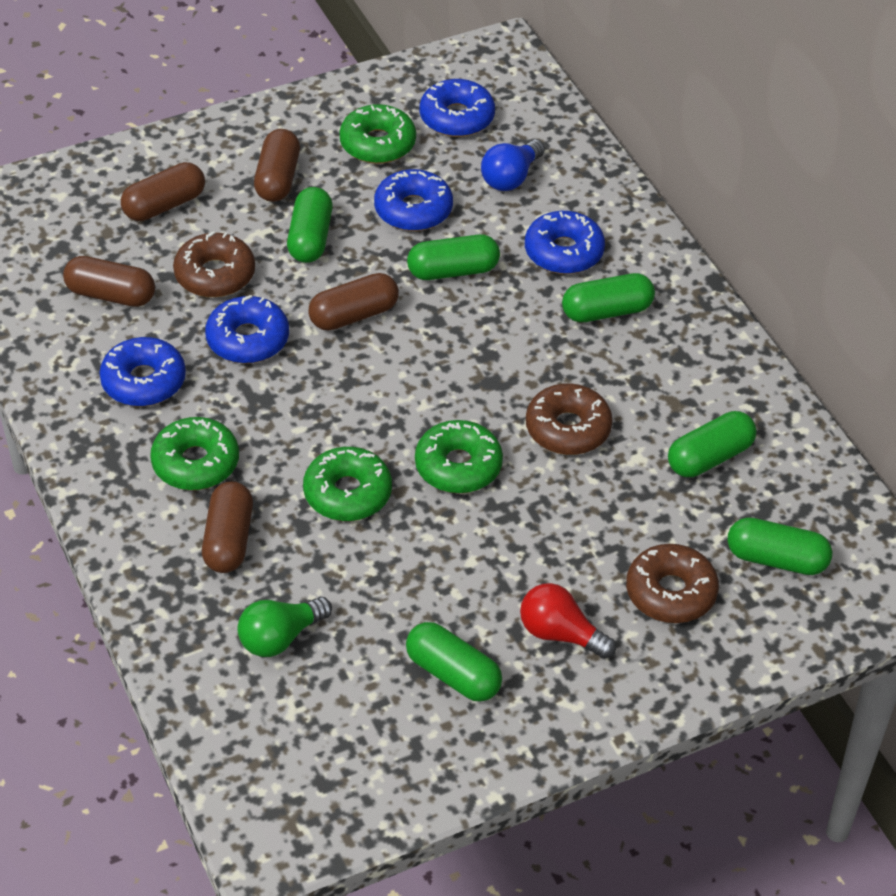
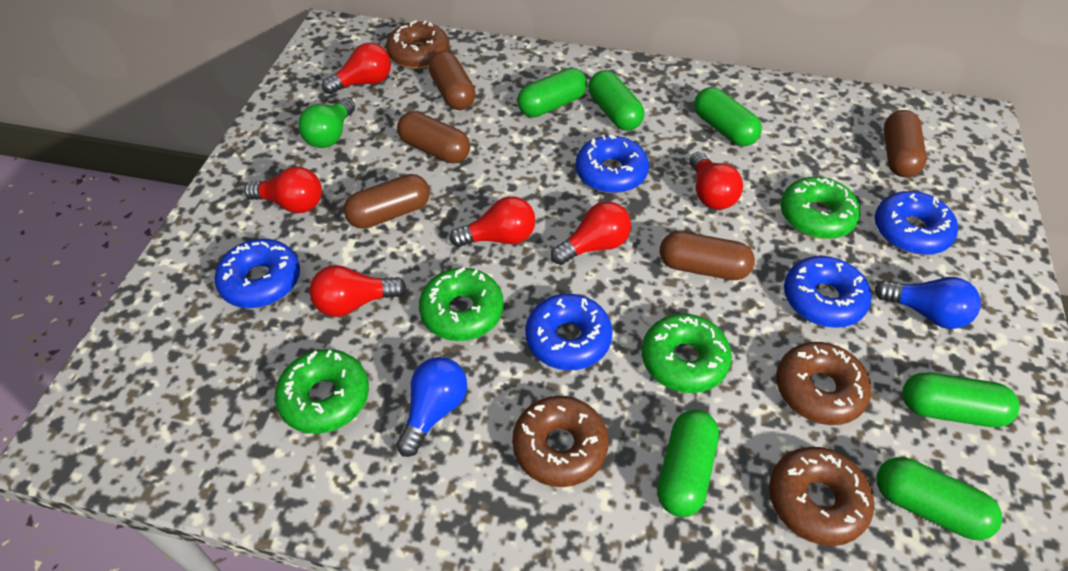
blue light bulb: [481,139,545,191] = 1 -> [396,357,467,457] [874,277,981,329] = 2
brown donut: [173,231,255,297] [526,384,612,455] [626,544,719,623] = 3 -> [386,20,450,69] [512,396,609,487] [769,447,874,546] [776,342,872,425] = 4
red light bulb: [520,583,616,659] = 1 -> [244,167,322,213] [309,265,406,317] [322,43,391,94] [449,196,536,247] [551,201,631,265] [690,152,743,210] = 6

